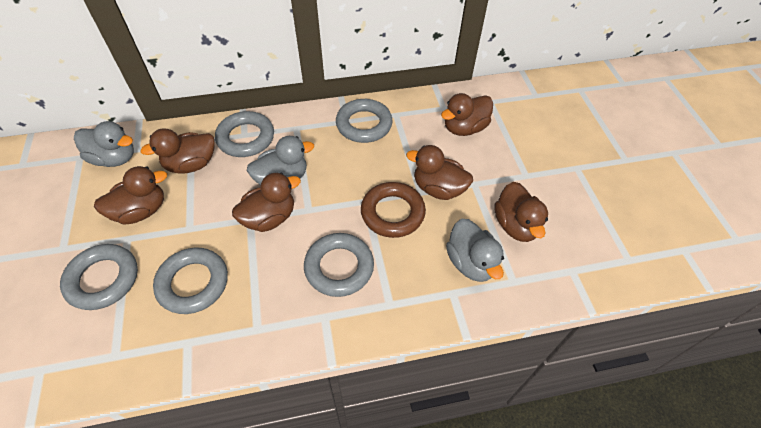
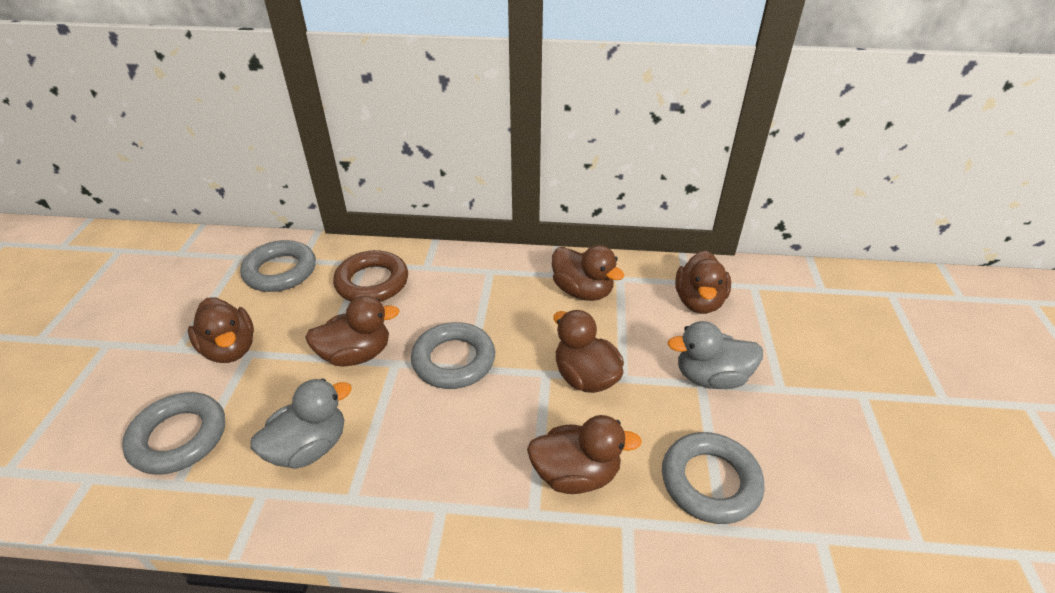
grey duck: [74,121,134,167] [247,136,314,185] [446,219,504,282] = 3 -> [250,378,352,469] [668,321,763,389] = 2
grey ring: [60,244,138,310] [153,248,228,314] [215,111,274,157] [304,233,374,297] [336,99,393,143] = 5 -> [122,392,225,475] [240,240,316,292] [411,322,495,389] [662,432,765,524] = 4

